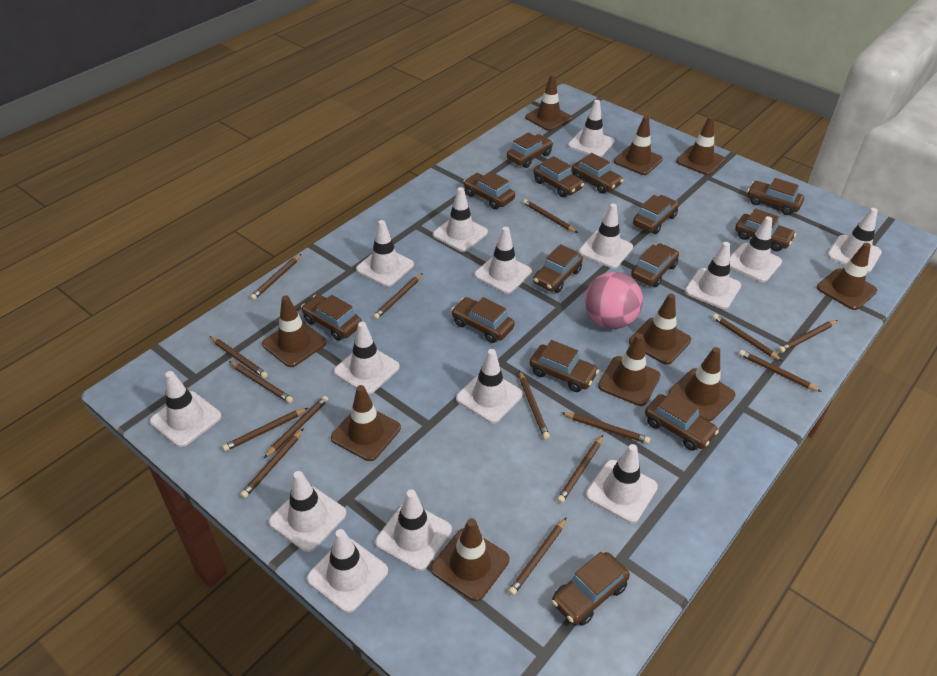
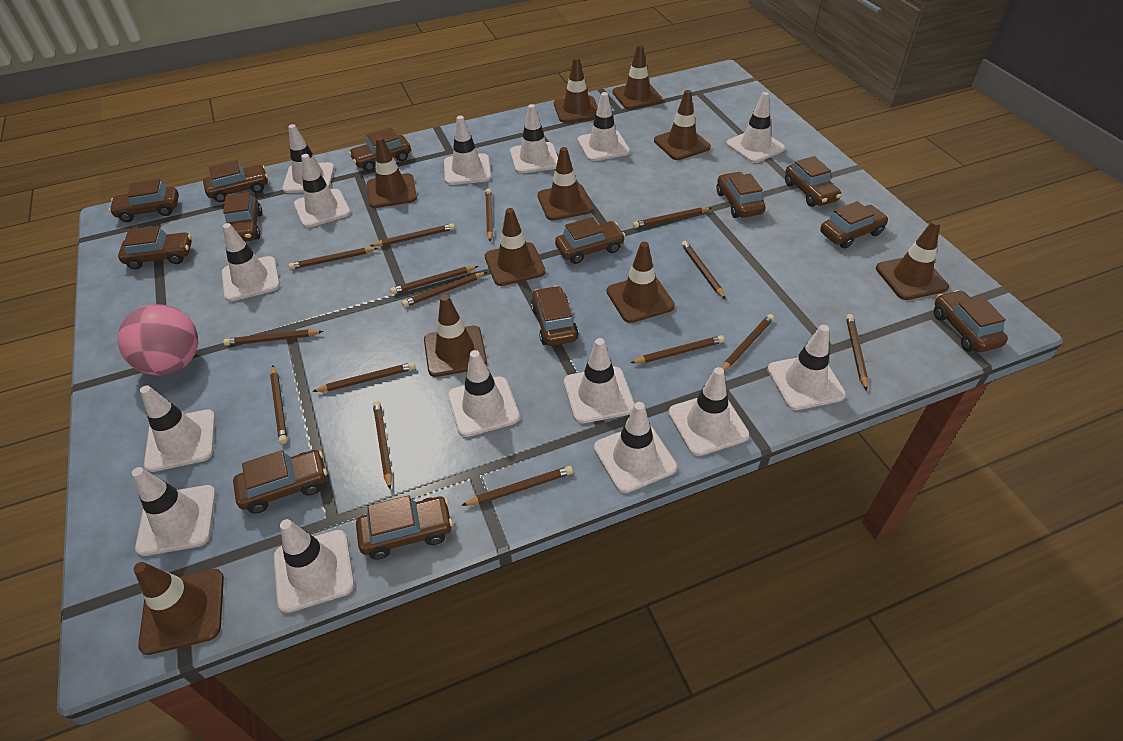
brown car: [301,294,362,341] [451,297,515,343] [463,171,515,209] [507,132,553,168] [530,340,599,392] [533,156,584,197] [533,244,583,293] [552,552,630,626] [572,153,624,194] [631,243,679,287] [633,195,679,234] [645,391,719,451] [735,208,796,251] [747,178,804,215] = 14 -> [109,179,179,222] [118,226,192,269] [203,160,268,202] [223,192,262,242] [233,450,327,513] [349,128,411,171] [356,495,453,560] [531,286,579,346] [555,217,625,264] [716,172,765,218] [785,156,841,207] [820,201,889,249] [934,290,1008,352] = 13

